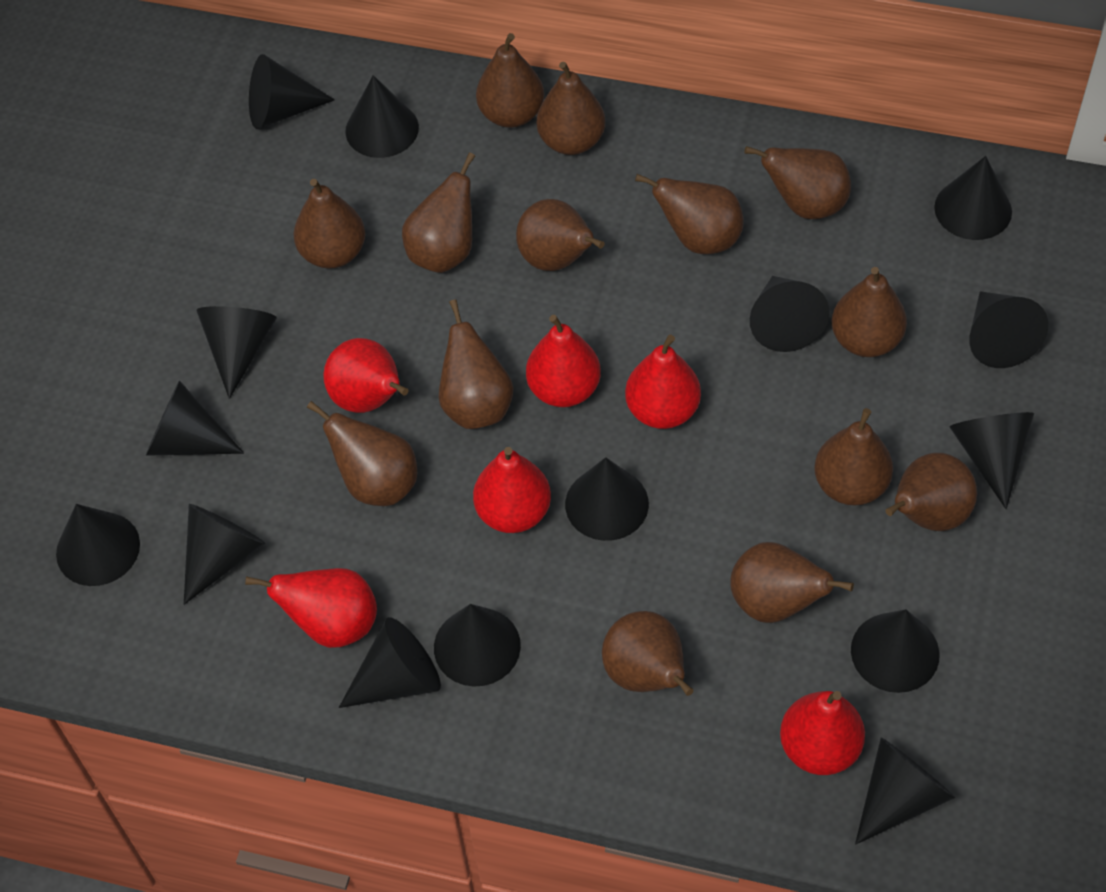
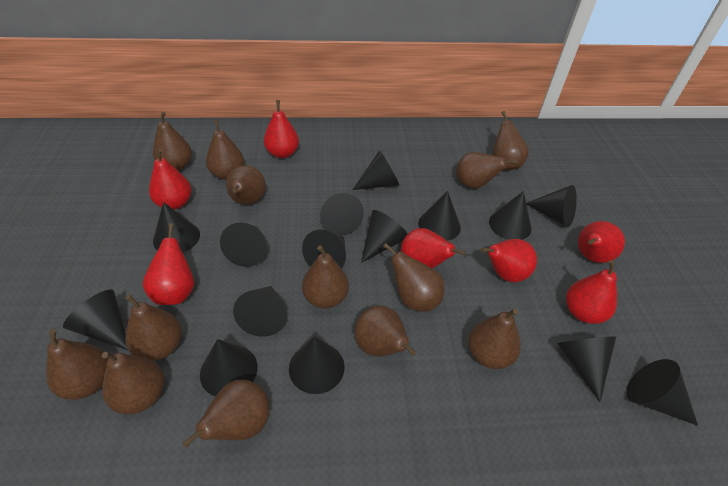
brown pear: [294,179,365,269] [307,401,417,506] [402,152,475,273] [439,299,513,429] [476,33,544,128] [516,199,605,271] [537,62,605,155] [602,611,693,696] [635,174,743,254] [730,542,854,623] [745,146,851,219] [814,408,893,505] [832,267,907,357] [886,452,977,531] = 14 -> [46,329,108,400] [102,352,164,414] [125,294,182,361] [153,112,192,171] [182,380,270,448] [206,120,244,180] [226,165,266,205] [302,245,349,308] [355,306,416,357] [383,243,444,312] [456,152,518,189] [468,308,521,369] [492,111,529,170] = 13
red pear: [245,568,377,648] [323,338,409,413] [473,447,551,533] [526,315,601,407] [625,335,701,429] [780,691,865,775] = 6 -> [143,223,194,305] [149,149,192,210] [264,100,299,158] [401,228,466,268] [481,239,537,282] [566,260,617,324] [578,221,625,263] = 7

